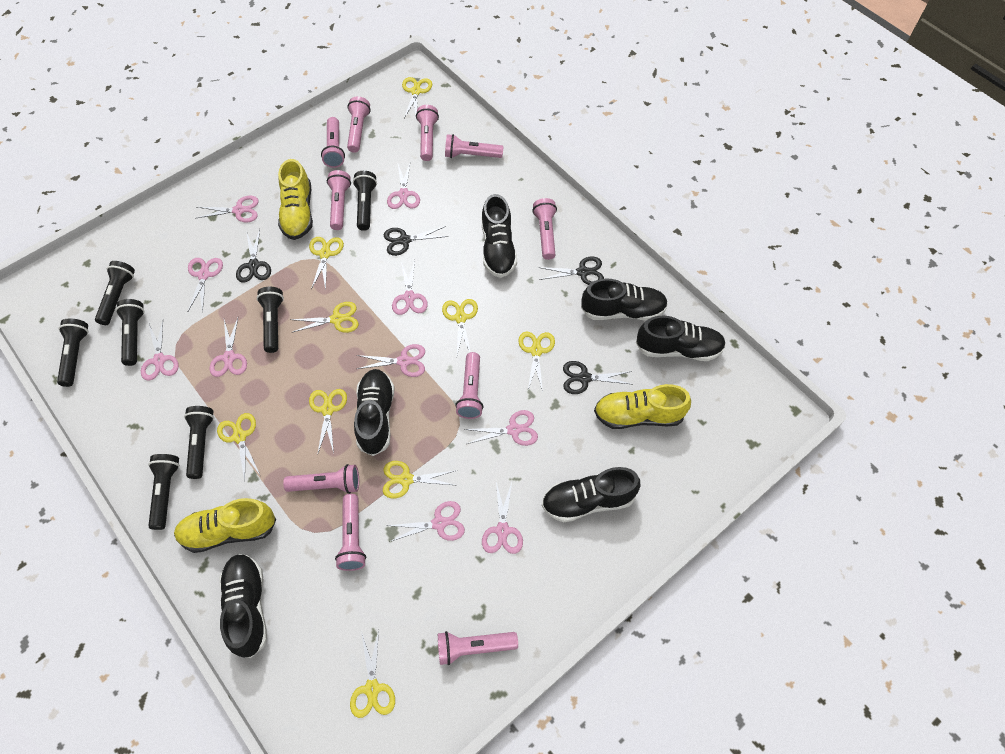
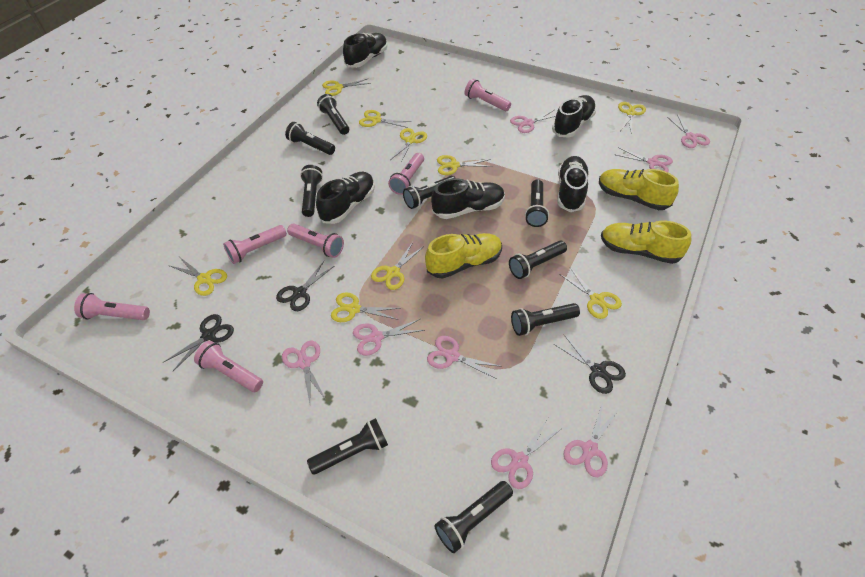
black flashlight: [57,319,89,387] [95,261,135,325] [115,299,145,366] [148,454,180,530] [184,406,214,479] [257,287,284,353] [353,171,377,231] = 7 -> [285,122,335,155] [300,165,323,217] [307,418,388,475] [317,94,349,135] [403,176,456,209] [434,481,513,553] [509,241,567,279] [511,303,580,336] [525,179,549,227] = 9
black scissors: [236,229,271,283] [384,226,449,256] [538,257,604,285] [563,361,633,394] = 4 -> [163,314,234,372] [276,261,334,311] [554,335,626,394] = 3
black shoe: [219,554,267,658] [354,369,394,456] [482,194,517,278] [542,467,641,522] [581,278,668,321] [636,316,726,361] = 6 -> [316,172,375,224] [343,33,388,68] [431,179,505,219] [552,95,596,137] [557,156,589,212] = 5
pink flashlight: [283,464,359,494] [321,117,345,168] [327,170,351,230] [335,494,366,571] [347,97,371,153] [416,105,439,161] [438,631,518,665] [445,134,503,158] [455,352,484,419] [532,198,557,260] = 10 -> [74,293,150,320] [194,341,263,392] [223,225,287,264] [287,223,344,258] [388,153,424,195] [465,79,511,111] = 6
pink scissors: [141,320,179,381] [188,258,223,313] [197,196,259,223] [210,318,247,377] [357,344,425,377] [386,501,465,542] [387,161,420,209] [392,260,428,315] [464,410,538,446] [482,482,523,554] = 10 -> [282,341,326,403] [353,319,425,356] [427,336,502,379] [491,418,561,489] [510,110,556,133] [564,402,619,477] [614,147,673,172] [667,114,710,148] = 8

